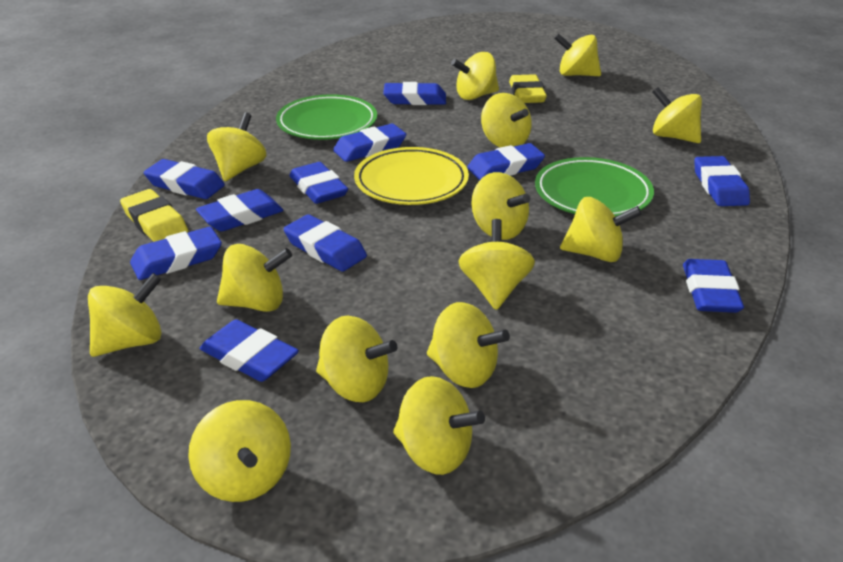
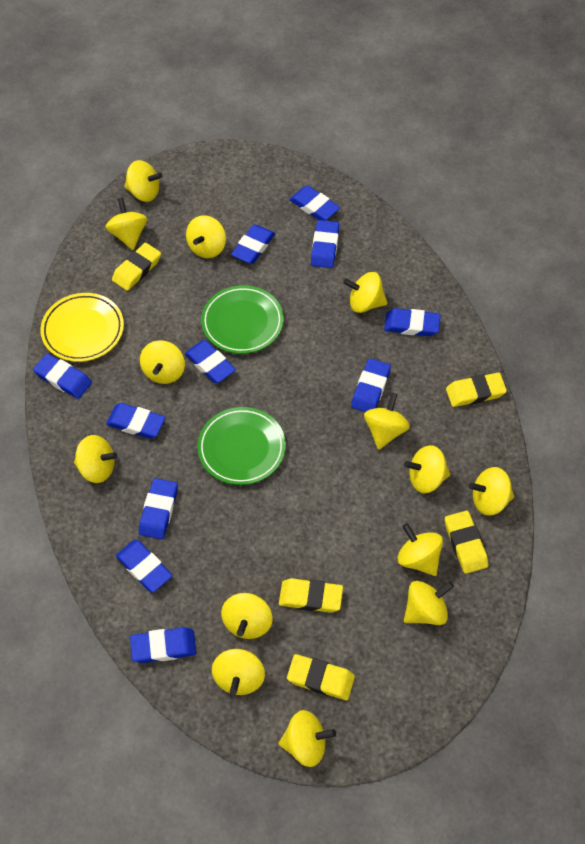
yellow eraser: [120,189,188,242] [509,74,547,103] = 2 -> [112,243,161,291] [279,578,343,613] [287,654,355,700] [445,510,488,574] [446,373,507,407] = 5

